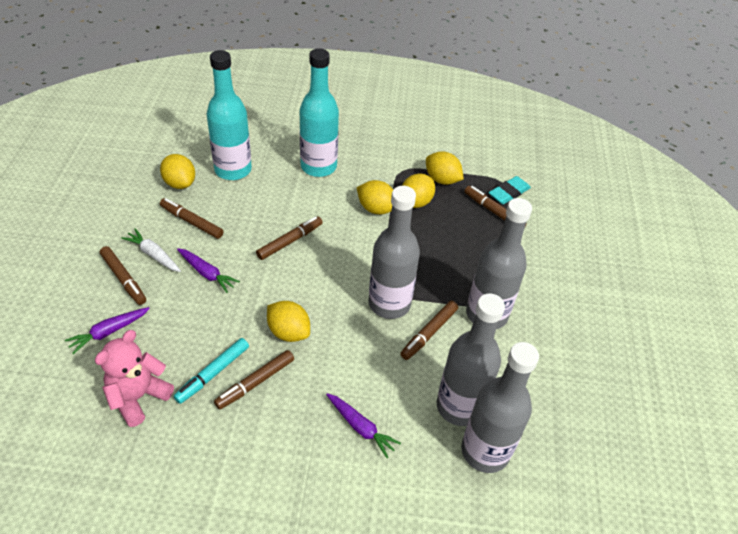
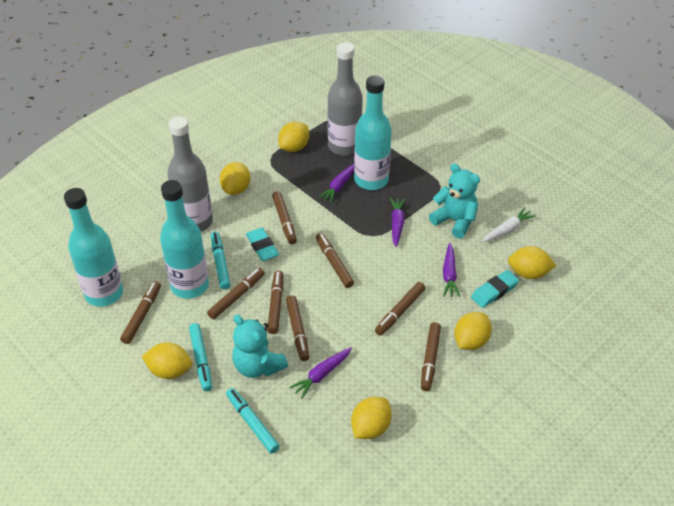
brown marker: [100,246,146,305] [160,198,224,239] [214,350,294,410] [256,216,323,260] [400,301,458,360] [464,186,527,227] = 6 -> [120,281,161,344] [207,268,265,319] [267,270,283,334] [272,191,297,244] [286,295,309,361] [316,233,354,288] [375,282,426,335] [421,322,441,391] = 8
grey bottle: [369,186,420,319] [437,294,505,426] [461,342,539,473] [466,198,532,329] = 4 -> [167,117,213,232] [327,43,362,156] = 2
pink teddy bear: [95,330,174,427] = 1 -> none = 0
purple carrot: [65,307,150,354] [177,248,240,293] [326,393,401,458] = 3 -> [289,347,352,399] [318,164,354,204] [390,198,405,247] [443,243,460,297] = 4
turquoise bottle: [206,50,252,180] [300,48,339,177] = 2 -> [64,188,123,307] [160,180,209,299] [354,75,392,190] = 3
turquoise eraser: [489,176,531,204] = 1 -> [246,228,279,261] [471,270,519,308] = 2
turquoise marker: [174,338,249,404] = 1 -> [189,323,212,391] [211,231,230,289] [226,388,280,454] = 3
turquoise teddy bear: none = 0 -> [232,314,288,378] [429,163,480,239] = 2
yellow lemon: [160,154,195,189] [267,301,310,342] [356,180,393,214] [402,173,435,208] [426,151,464,185] = 5 -> [142,342,192,379] [220,162,250,195] [278,122,309,152] [351,397,392,439] [454,312,492,350] [508,246,556,279] = 6

